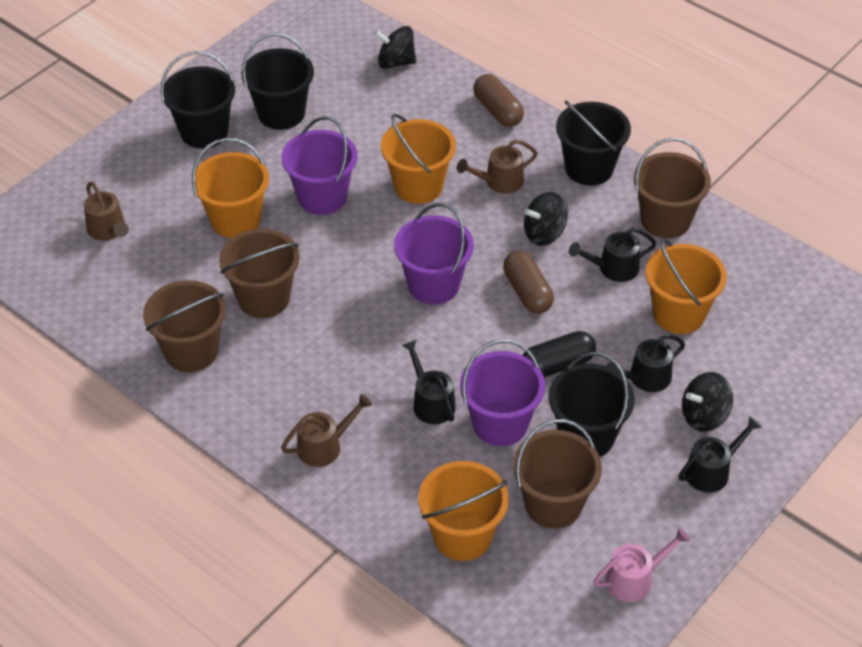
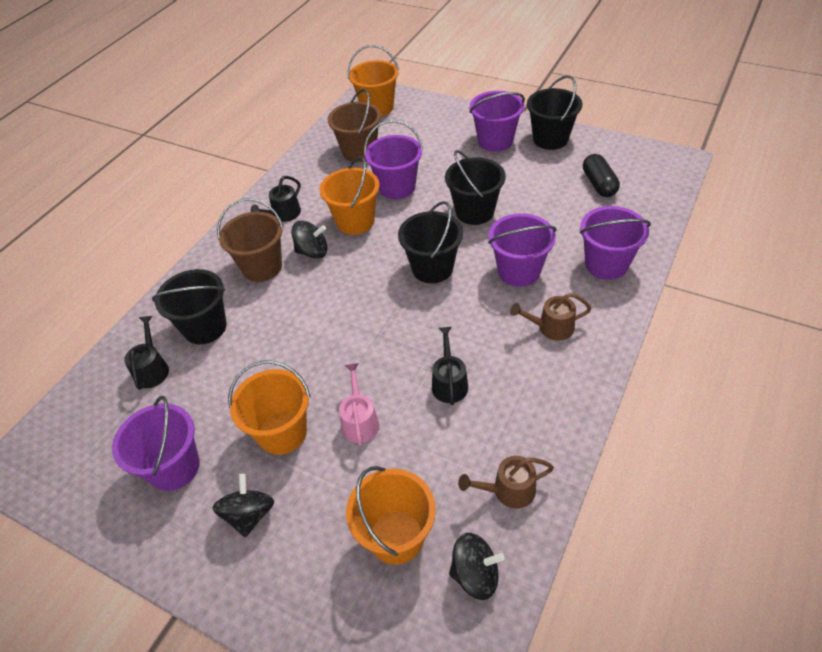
black watering can: [402,340,456,424] [569,228,657,282] [606,334,685,392] [678,416,762,493] = 4 -> [124,316,169,390] [250,176,301,222] [432,327,468,405] = 3
brown bucket: [143,280,226,372] [219,229,300,318] [513,419,602,529] [634,138,711,238] = 4 -> [217,198,284,282] [328,89,381,162] = 2
brown capsule: [473,74,524,127] [503,251,554,314] = 2 -> none = 0
brown watering can: [84,182,129,241] [281,394,372,467] [457,139,537,194] = 3 -> [458,456,554,508] [510,293,592,341] = 2
purple bucket: [282,116,357,215] [394,203,474,304] [460,339,545,446] = 3 -> [112,396,200,491] [364,120,423,199] [469,91,525,152] [488,213,557,287] [580,206,651,280] = 5

